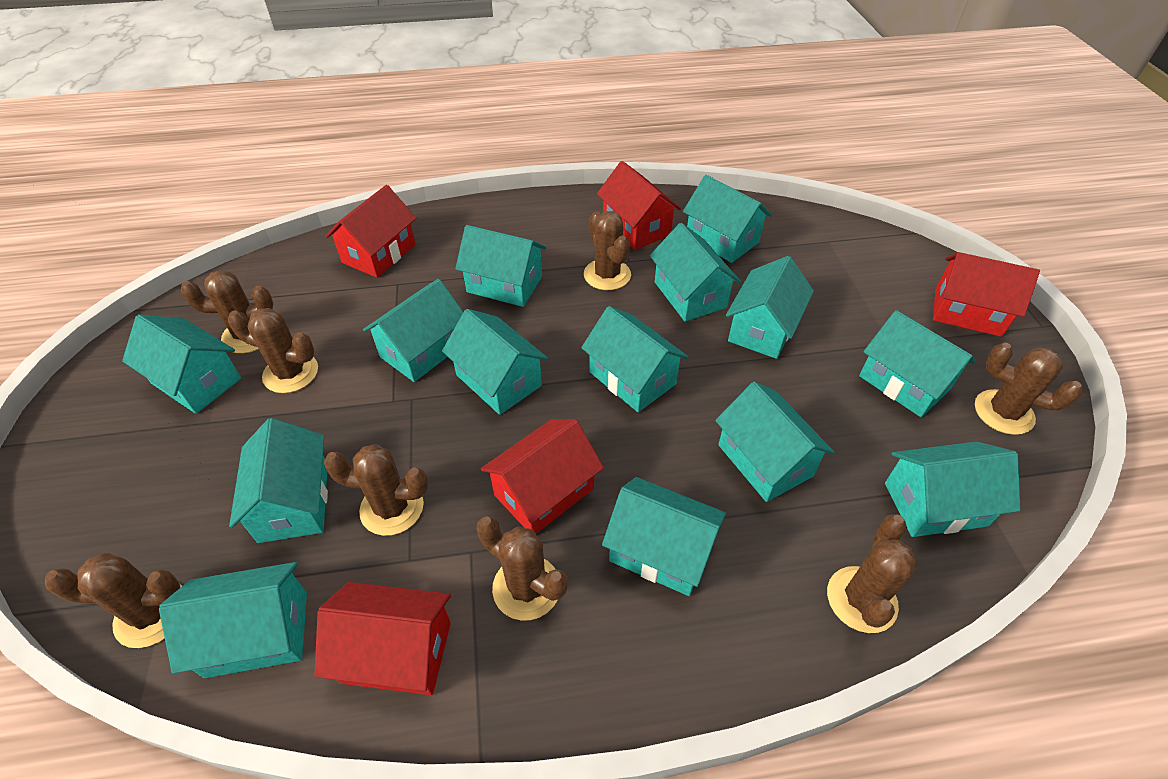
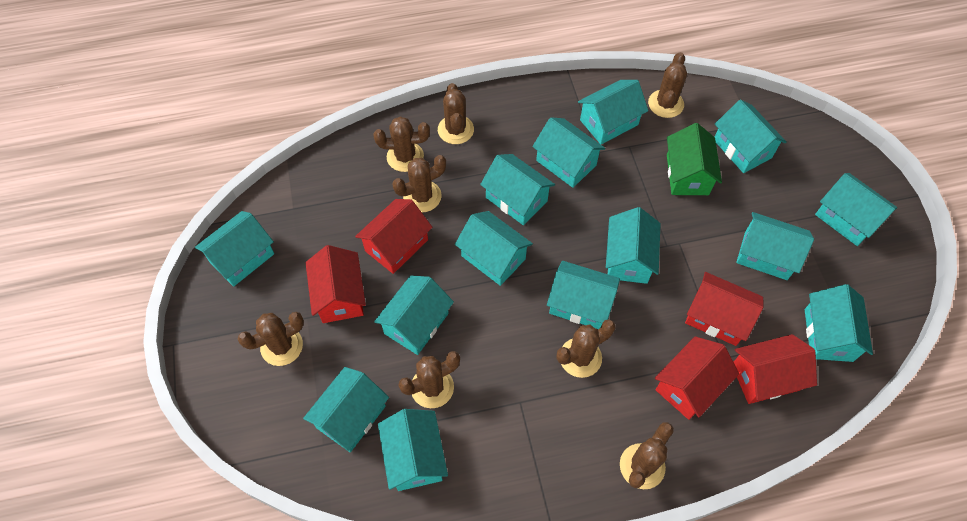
green house: none = 0 -> [667,123,722,195] = 1

